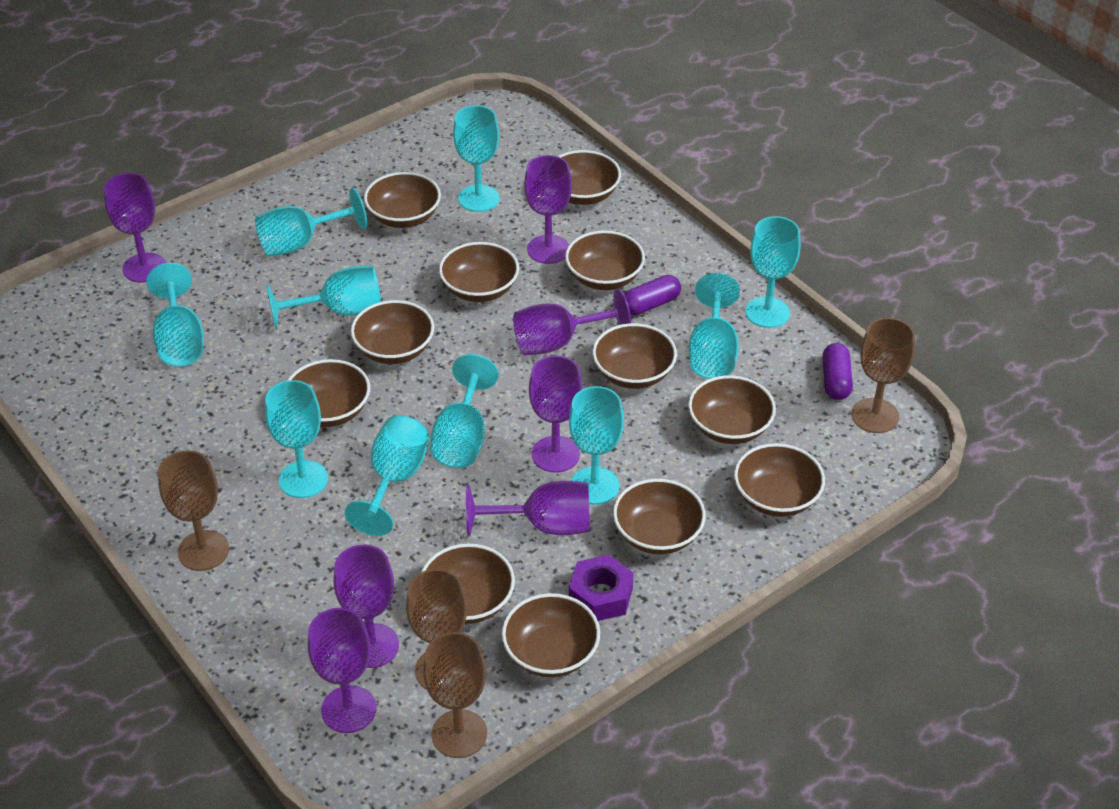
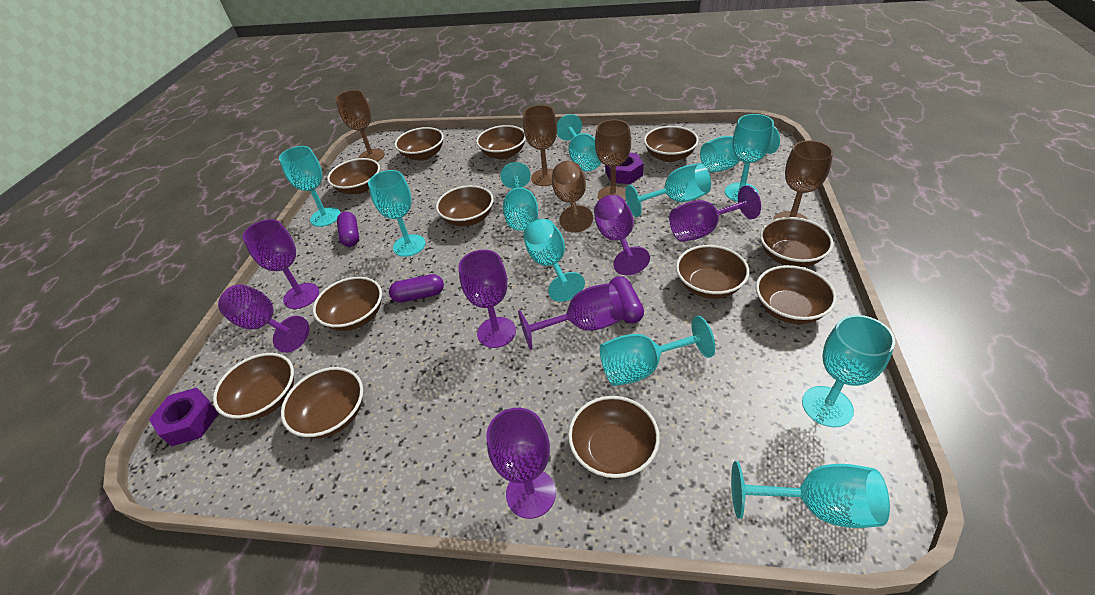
brown goblet: [158,450,229,571] [406,569,467,690] [423,632,487,758] [851,318,915,433] = 4 -> [335,90,385,162] [523,105,557,186] [552,161,593,233] [595,120,631,201] [773,140,833,220] = 5
purple capsule: [624,275,681,315] [822,343,853,400] = 2 -> [337,212,359,247] [389,274,444,303] [610,276,644,323] = 3
purple nut: [569,555,634,621] = 1 -> [149,388,219,446] [605,153,644,184] = 2
turquoise goblet: [146,263,204,367] [255,188,367,257] [265,380,328,498] [266,265,381,329] [344,415,429,536] [430,354,499,468] [453,105,500,212] [569,386,624,505] [689,273,740,379] [745,216,801,328] = 10 -> [279,146,340,227] [368,170,426,257] [500,162,538,231] [523,219,585,302] [557,114,602,171] [600,316,715,386] [625,163,711,217] [700,126,780,173] [725,114,774,202] [731,461,890,528] [802,315,895,428] = 11

